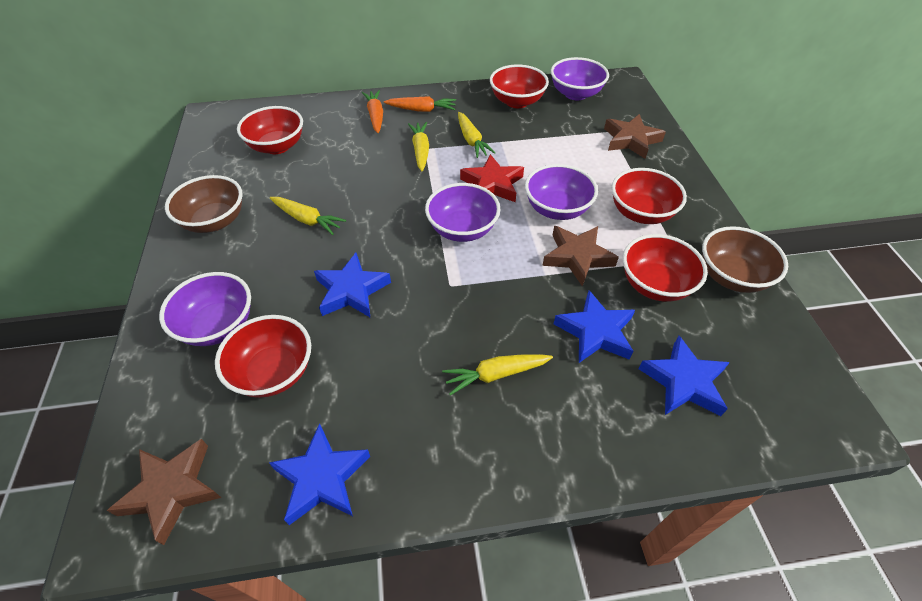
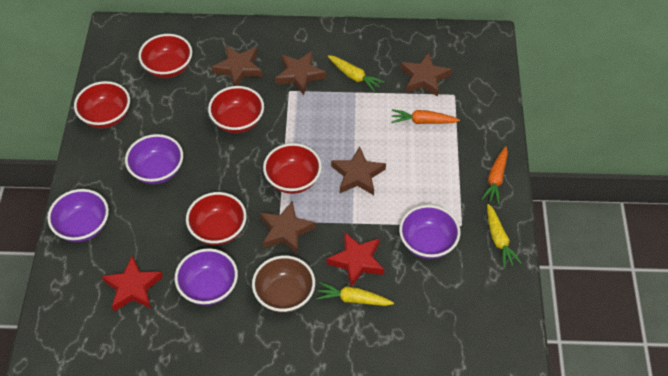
blue star: [269,423,370,525] [314,253,391,317] [554,290,635,363] [638,336,730,416] = 4 -> none = 0
brown bowl: [165,175,243,233] [702,226,788,293] = 2 -> [252,255,315,313] = 1
brown star: [107,439,221,545] [542,226,619,286] [604,114,666,159] = 3 -> [212,46,263,86] [260,201,316,254] [275,51,326,95] [331,146,386,195] [401,52,452,97] = 5
red star: [460,154,524,202] = 1 -> [102,256,163,311] [327,233,384,287] = 2
yellow carrot: [270,197,346,235] [408,122,429,171] [442,354,553,395] [458,112,496,158] = 4 -> [316,282,394,306] [328,55,384,92] [487,204,522,268] = 3

